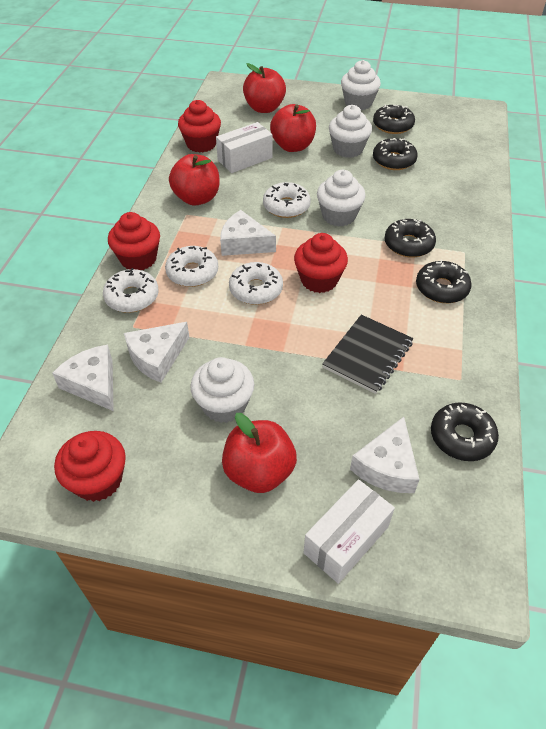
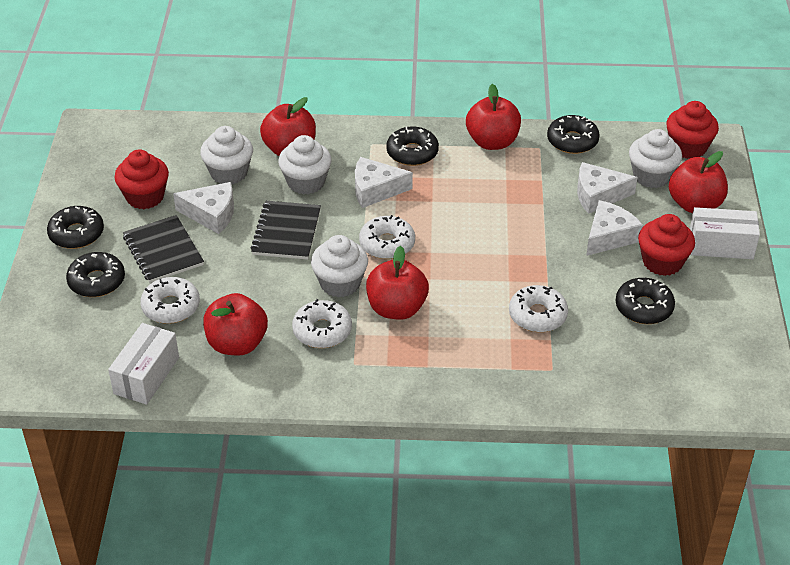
black notebook: [322,315,414,394] = 1 -> [123,215,204,283] [251,201,321,260] = 2
red apple: [169,154,219,206] [222,413,297,493] [243,63,286,113] [270,104,316,152] = 4 -> [203,293,268,355] [260,97,316,156] [366,246,429,320] [466,84,521,150] [669,151,728,213] = 5
red cupcake: [54,431,126,502] [108,212,160,270] [178,100,221,153] [294,233,348,293] = 4 -> [114,149,169,209] [638,214,695,276] [666,101,719,159] = 3

